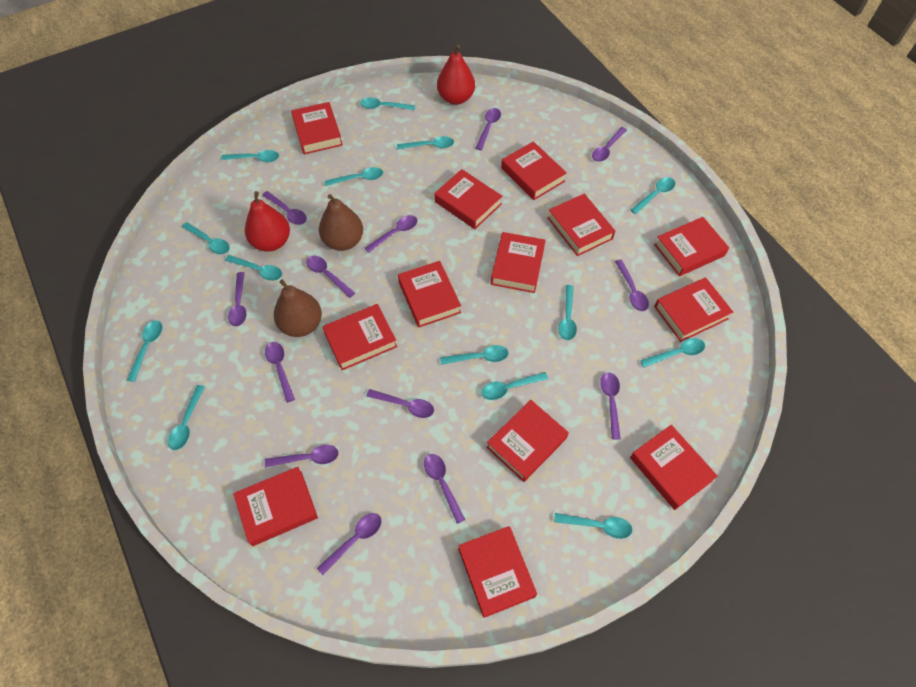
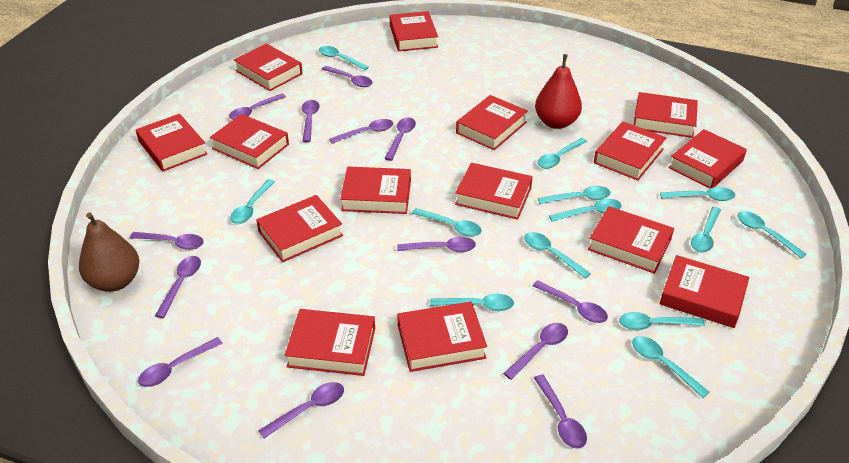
brown pear: [274,279,322,337] [319,194,363,251] = 2 -> [79,212,139,292] = 1
red book: [233,467,318,546] [291,102,343,155] [322,304,397,370] [398,261,461,328] [434,169,502,229] [458,526,537,618] [486,400,569,482] [491,232,546,293] [501,141,567,200] [548,194,615,256] [630,425,718,510] [654,217,729,276] [654,277,733,342] = 13 -> [136,114,207,172] [210,114,289,169] [234,44,303,91] [256,195,343,262] [284,309,375,376] [340,167,411,214] [390,11,438,51] [397,302,487,372] [455,163,533,220] [456,95,528,150] [588,206,674,274] [594,122,667,181] [634,92,698,138] [660,255,749,328] [668,129,747,189] = 15
red pear: [245,191,290,252] [437,45,475,105] = 2 -> [535,54,582,129] = 1
turquoise spoon: [127,320,162,382] [168,385,205,450] [182,222,230,254] [221,150,279,162] [225,255,282,281] [325,167,383,186] [360,97,415,111] [397,136,454,150] [440,345,509,365] [481,372,548,400] [554,513,632,539] [558,285,577,340] [631,177,675,214] [640,338,705,368] = 14 -> [230,179,275,224] [319,46,369,70] [412,208,482,237] [430,294,514,311] [524,232,591,279] [538,138,587,169] [538,186,611,204] [549,199,622,221] [619,312,705,330] [632,336,710,398] [660,187,735,201] [691,207,721,253] [738,211,807,259] = 13

